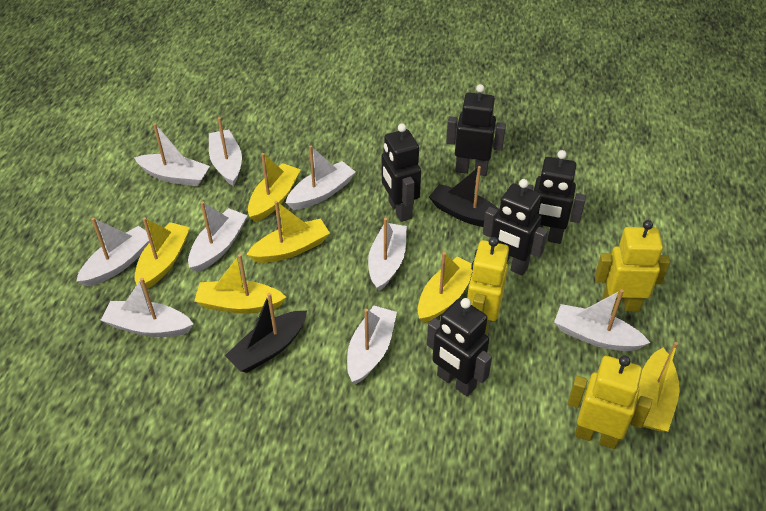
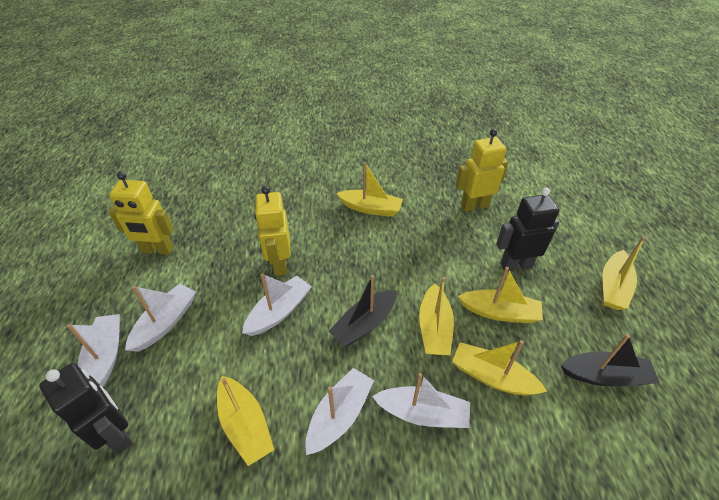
black robot: [382,123,421,222] [427,298,492,397] [446,84,506,176] [483,179,548,276] [526,150,586,244] = 5 -> [39,363,133,454] [496,187,559,271] = 2
white boat: [76,218,150,286] [101,278,193,337] [134,123,210,186] [188,201,248,272] [209,117,242,186] [286,145,356,210] [347,305,397,384] [368,218,407,291] [554,289,650,351] = 9 -> [67,314,120,387] [125,283,196,352] [242,273,312,336] [305,368,374,455] [372,373,470,428] = 5

